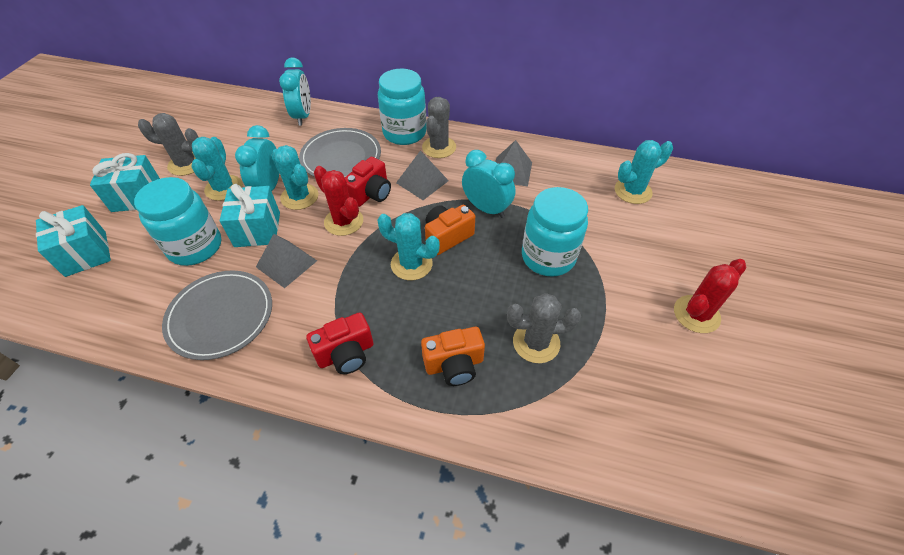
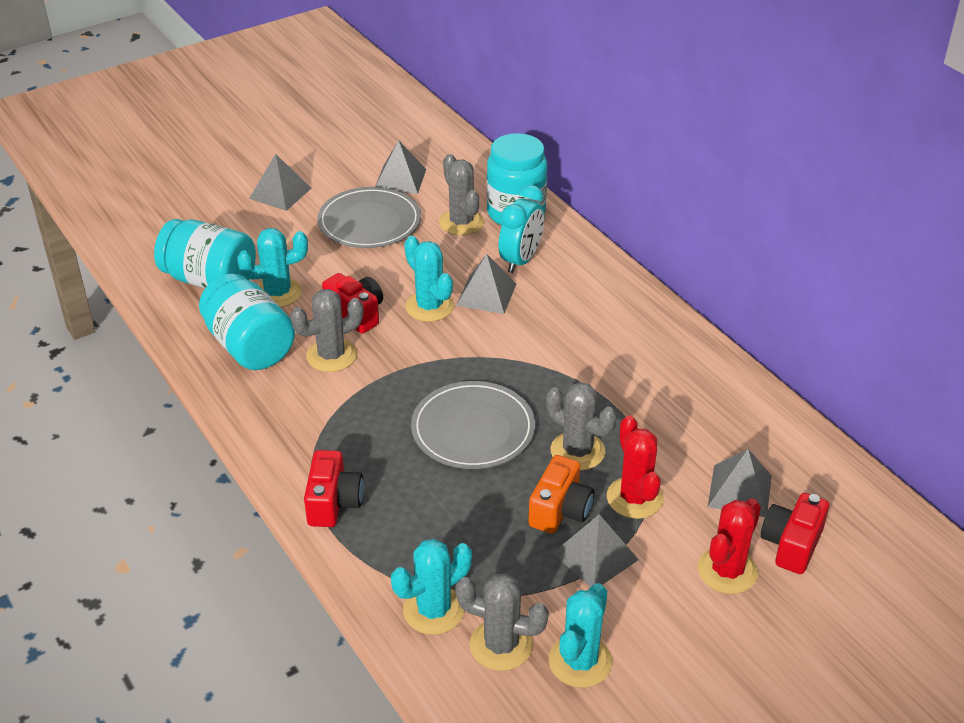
grey cactus: [138,113,199,176] [422,97,456,158] [507,293,581,363] = 3 -> [290,289,363,372] [439,154,484,235] [455,574,549,671] [546,382,617,470] = 4
grey pyramid: [256,234,317,288] [396,150,449,200] [495,140,532,187] = 3 -> [249,154,311,211] [375,140,426,194] [456,254,516,314] [553,514,638,587] [708,449,772,517] = 5
orange camera: [421,327,485,386] [425,205,475,255] = 2 -> [528,455,594,534] = 1
red camera: [306,312,374,374] [345,157,391,207] = 2 -> [304,450,364,527] [322,273,383,334] [760,493,829,574] = 3
turquoise clock: [235,125,279,191] [279,57,311,126] [462,150,515,218] = 3 -> [499,185,544,273] = 1
turquoise gift: [36,205,111,277] [90,153,160,212] [220,184,280,247] = 3 -> none = 0

